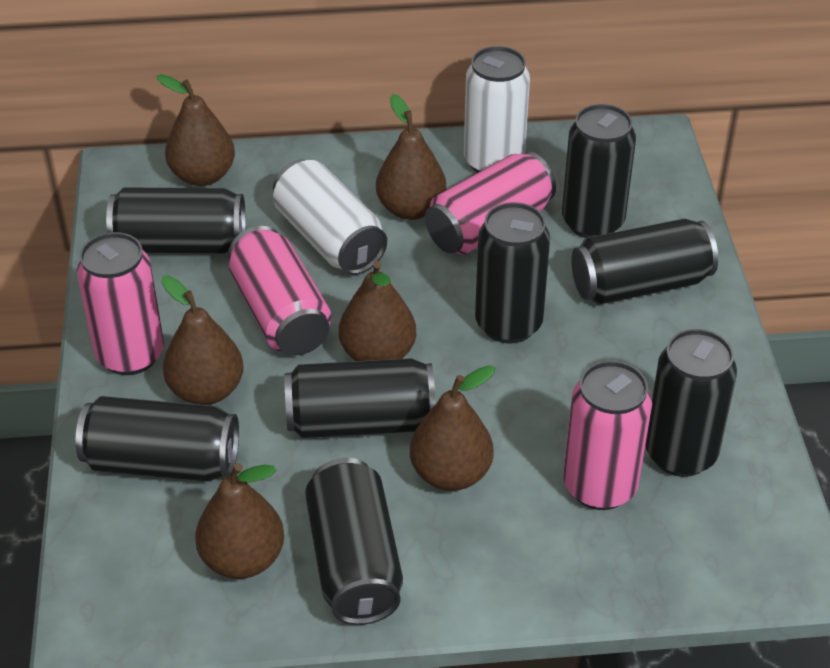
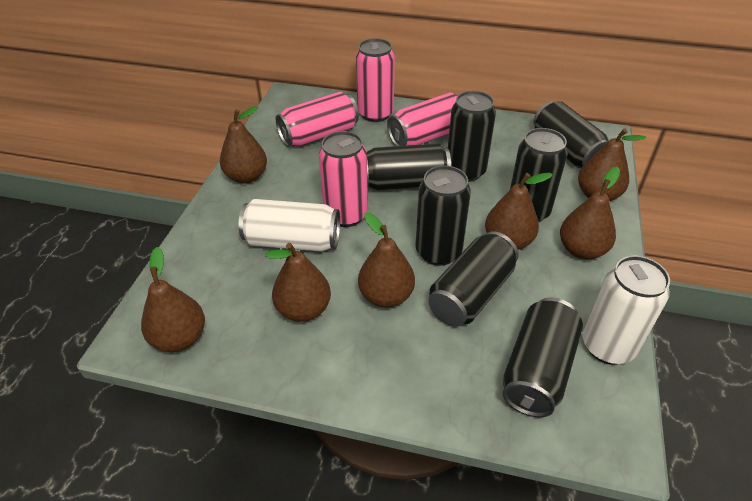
black can: [75,396,239,481] [106,187,246,254] [284,358,436,438] [305,458,403,625] [475,202,550,344] [562,104,636,238] [571,219,718,305] [646,329,737,477] = 8 -> [367,143,451,191] [415,166,471,266] [428,231,519,327] [448,91,496,182] [503,298,583,417] [510,128,568,223] [534,101,609,168] = 7
brown pear: [157,74,235,186] [161,276,243,405] [195,463,284,579] [339,261,416,361] [376,94,446,220] [410,365,495,491] = 6 -> [141,247,205,352] [220,106,267,184] [265,243,331,322] [358,212,415,308] [485,173,553,250] [560,167,620,260] [578,128,646,201] = 7

